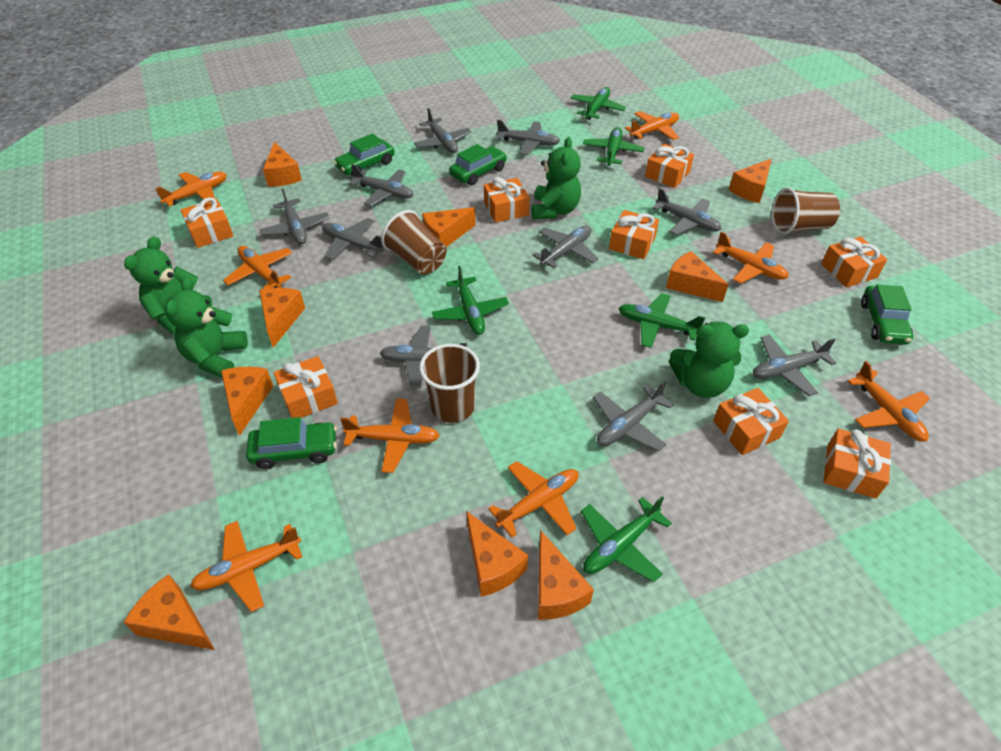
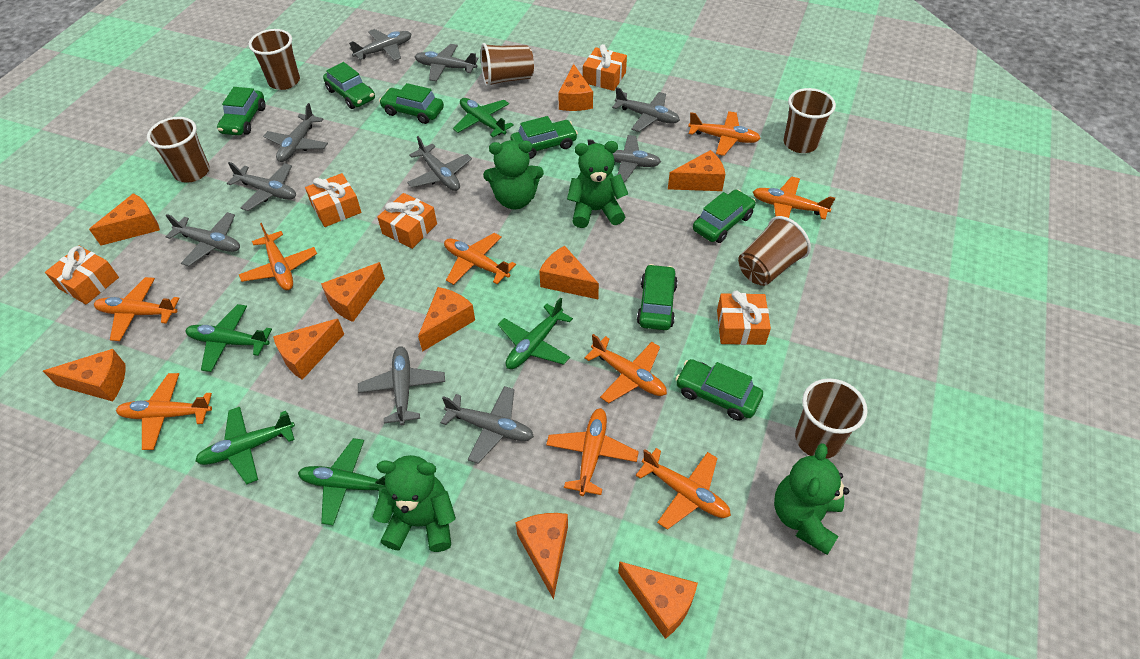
brown cup: [381,210,446,274] [419,344,480,423] [772,188,840,235] = 3 -> [147,117,210,182] [249,29,300,90] [481,43,534,87] [738,216,811,286] [784,88,836,153] [795,378,868,459] = 6
green car: [246,417,337,469] [334,133,395,176] [449,144,507,185] [861,285,913,344] = 4 -> [217,87,265,136] [323,62,375,109] [379,83,444,124] [510,116,578,159] [637,264,678,330] [675,359,763,421] [693,190,756,243] = 7
orange cheese: [123,574,215,650] [221,367,273,436] [259,288,305,348] [263,142,302,187] [422,207,476,247] [466,511,528,597] [538,530,594,620] [666,251,729,302] [729,159,771,203] = 9 -> [43,349,126,401] [89,193,160,246] [273,319,344,380] [321,262,385,322] [418,287,475,352] [515,513,568,599] [539,246,599,299] [558,64,593,111] [618,561,698,639] [668,150,725,191] = 10
orange gift: [181,197,233,248] [274,356,338,418] [484,177,530,223] [609,210,659,259] [645,144,694,188] [713,388,789,455] [821,237,887,288] [823,428,891,499] = 8 -> [45,246,119,305] [305,173,361,227] [377,193,437,249] [583,44,627,91] [717,291,771,345] = 5
orange plane: [156,172,227,207] [190,521,302,612] [223,246,292,289] [340,398,440,473] [488,461,579,537] [625,111,679,140] [713,231,789,284] [848,361,930,442] = 8 -> [94,277,180,341] [116,373,212,450] [239,223,317,290] [444,233,516,285] [546,408,639,496] [585,334,667,403] [636,448,731,530] [688,111,761,156] [753,177,835,220] = 9

